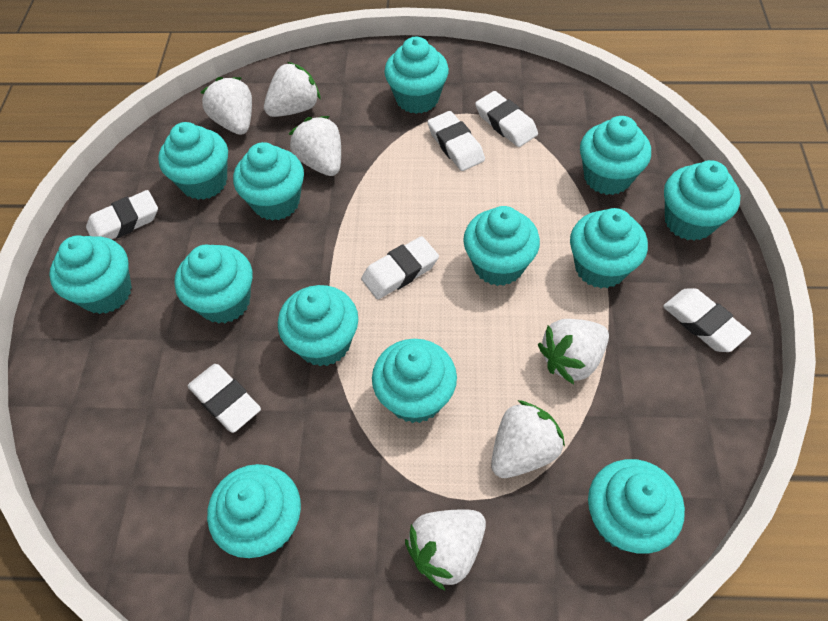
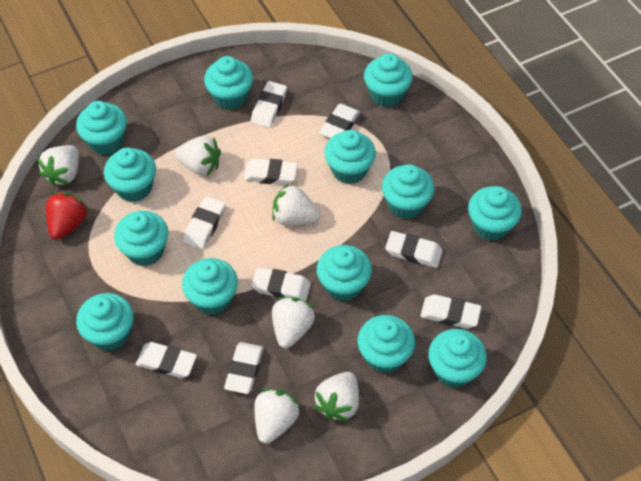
red strawberry: none = 0 -> [46,192,89,240] = 1
white eraser: [86,190,158,240] [188,364,261,433] [361,236,439,299] [427,111,485,171] [475,91,538,147] [663,288,751,352] = 6 -> [136,342,197,378] [183,196,226,249] [224,342,263,394] [244,158,298,185] [251,81,287,128] [251,267,311,301] [319,104,360,138] [385,231,443,268] [420,295,481,329] = 9

